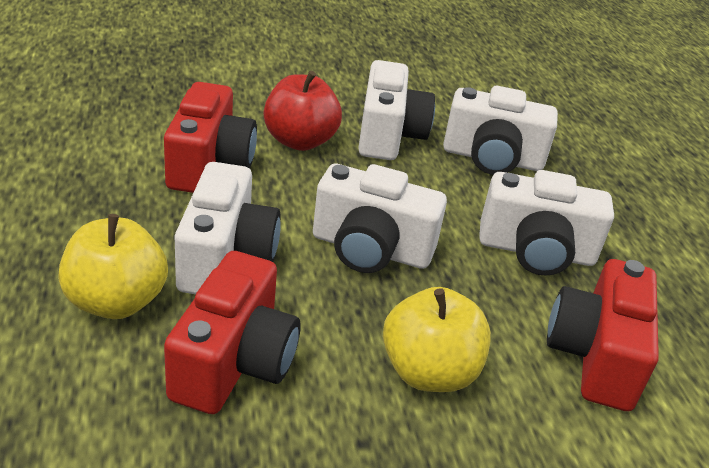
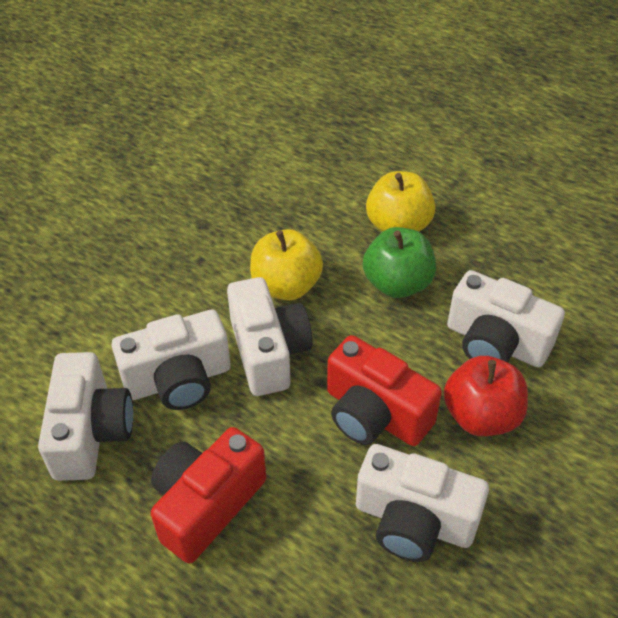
green apple: none = 0 -> [363,227,436,298] = 1
red camera: [164,82,257,193] [164,251,301,414] [547,259,659,411] = 3 -> [151,427,266,564] [327,335,442,446] = 2

